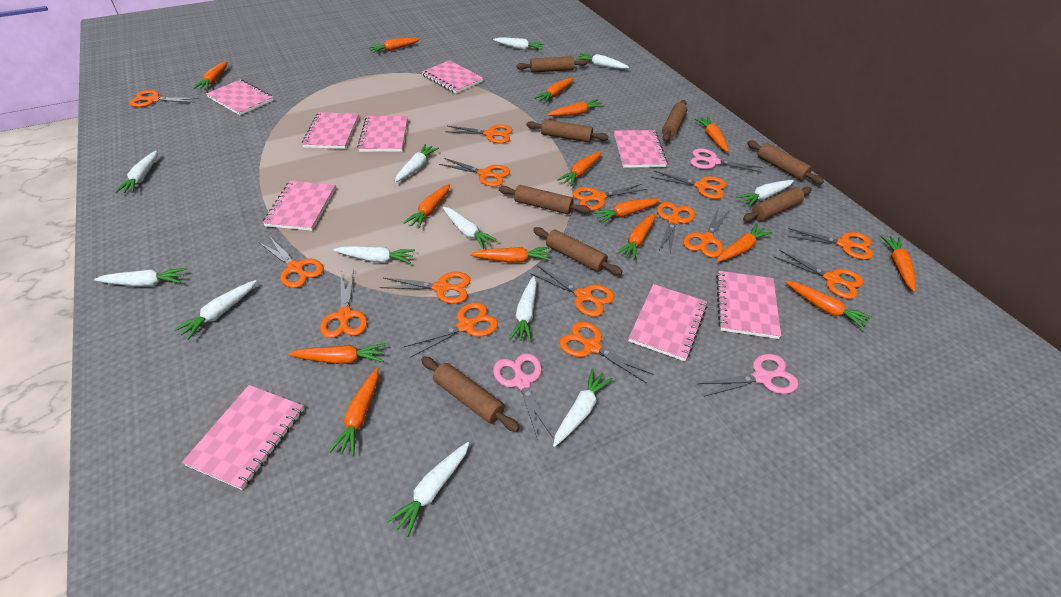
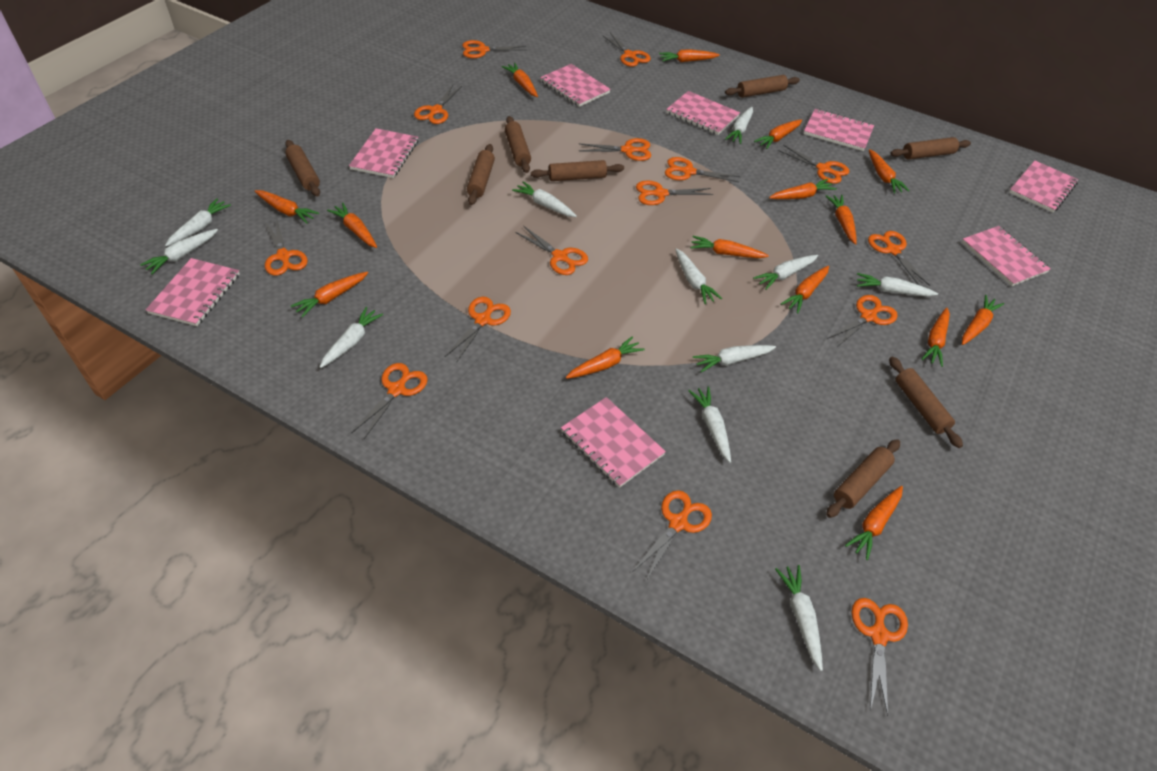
pink notebook: [182,385,304,490] [206,79,273,115] [263,181,336,231] [302,112,359,149] [357,116,408,152] [422,60,483,93] [614,130,667,168] [629,284,708,361] [716,271,781,339] = 9 -> [146,258,240,326] [349,128,418,178] [540,64,611,107] [561,397,666,488] [666,91,740,135] [804,109,874,151] [962,226,1050,286] [1009,161,1079,212] = 8
pink scissors: [493,353,553,440] [690,149,763,173] [697,354,798,397] = 3 -> none = 0
white carrot: [94,268,187,287] [115,151,157,193] [174,280,257,340] [333,246,415,264] [386,442,469,537] [395,144,439,182] [443,207,498,249] [493,38,544,50] [509,276,537,342] [553,368,613,447] [576,53,629,69] [736,180,794,207] = 12 -> [140,229,218,274] [165,198,231,246] [320,307,383,368] [512,181,577,217] [675,249,722,304] [688,386,731,463] [693,345,776,372] [725,107,753,144] [753,255,818,290] [775,565,823,671] [857,273,938,297] = 11

